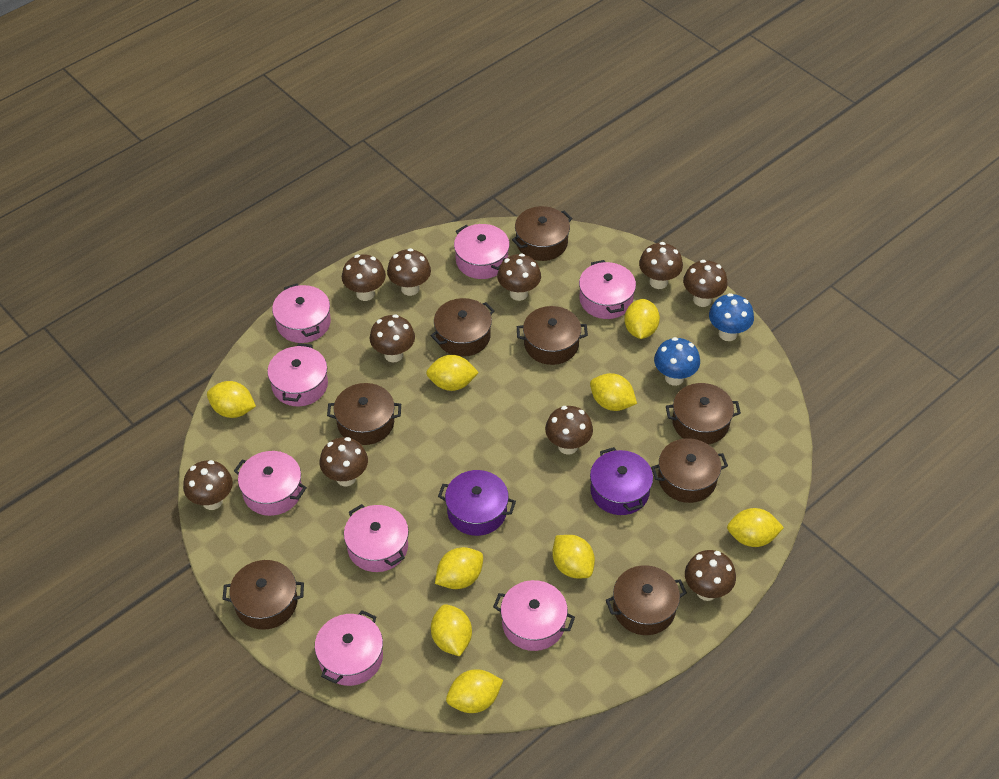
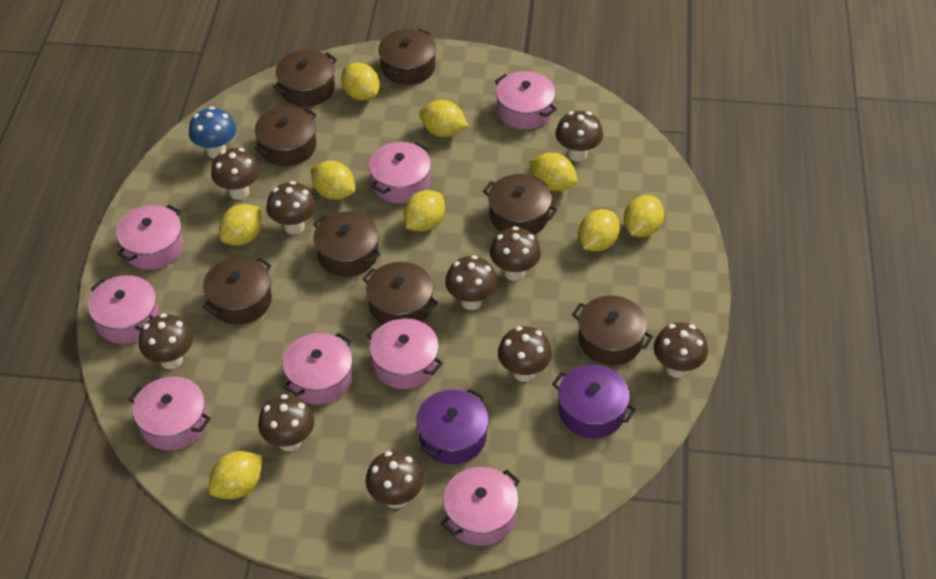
blue mushroom: [654,337,700,386] [709,293,754,341] = 2 -> [189,107,236,159] = 1

